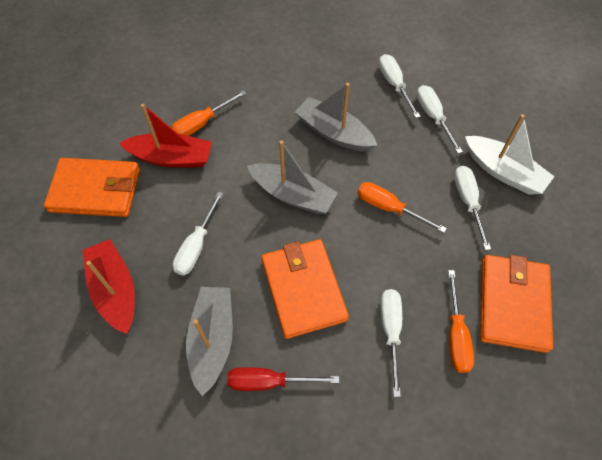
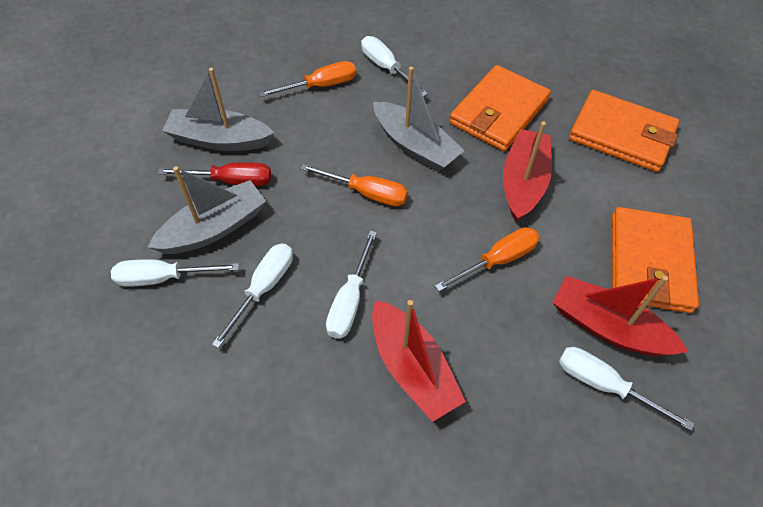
red boat: [83,239,135,334] [119,104,212,168] = 2 -> [372,300,466,422] [503,121,552,222] [552,276,688,356] = 3
white boat: [465,114,555,195] = 1 -> none = 0

